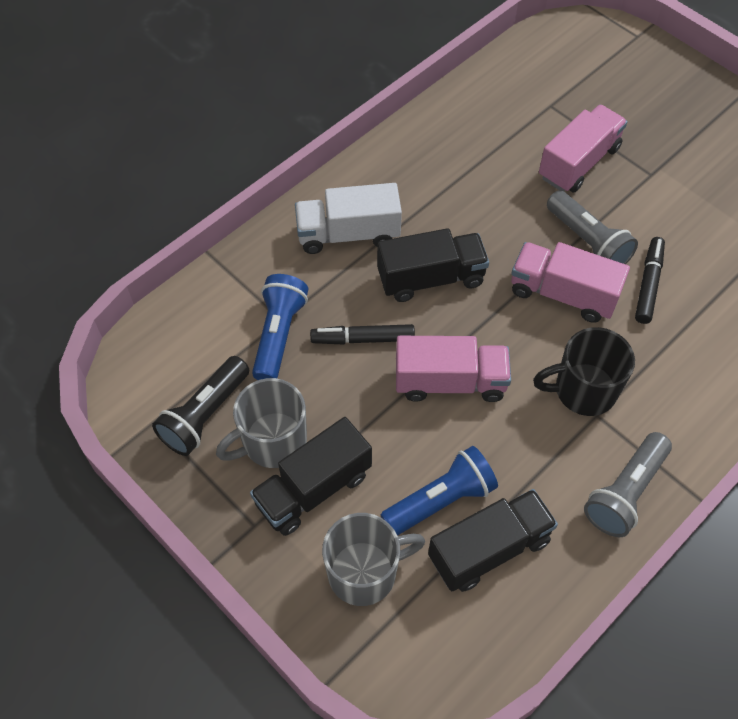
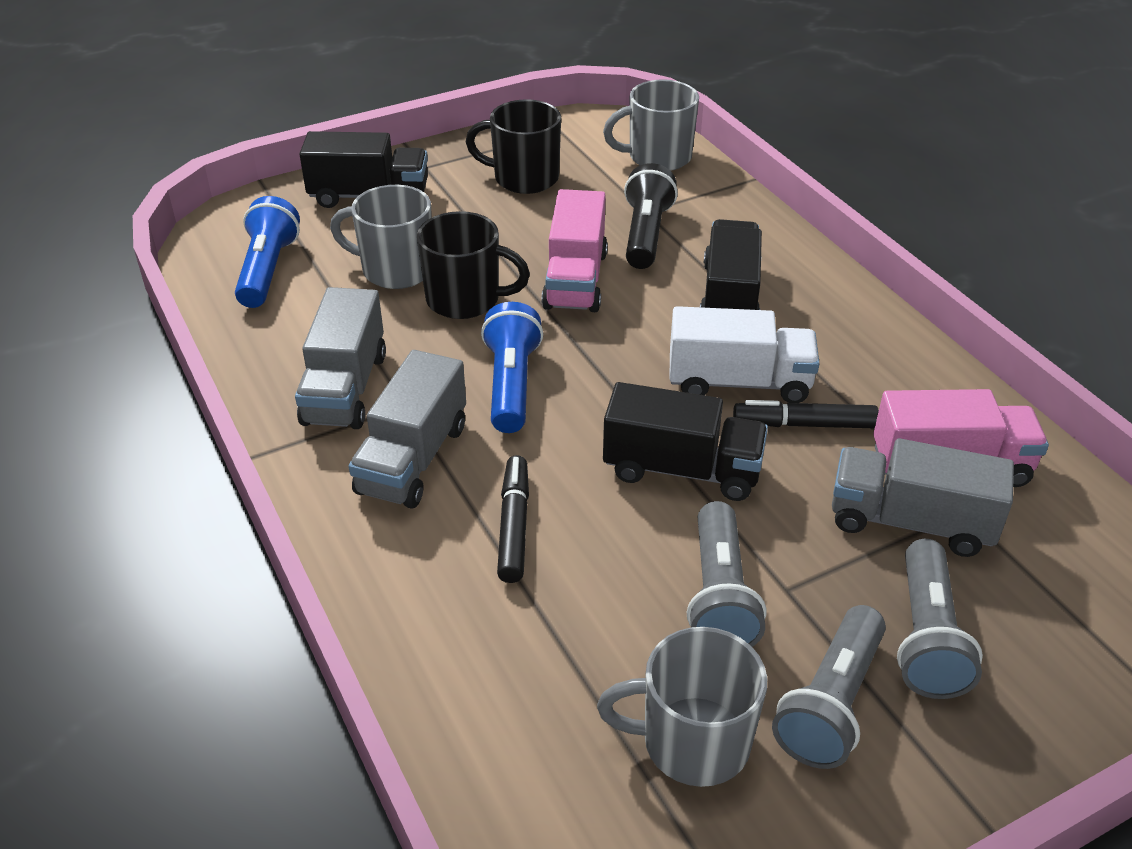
black mug: [533,327,635,416] = 1 -> [417,211,530,319] [466,99,561,194] = 2
grey flashlight: [547,190,638,264] [584,432,672,537] = 2 -> [687,501,766,647] [772,605,886,769] [897,539,983,699] = 3
grey mug: [216,378,307,468] [322,513,425,606] = 2 -> [330,185,432,289] [597,627,767,787] [603,79,699,171] = 3
grey truck: none = 0 -> [295,287,386,429] [349,350,466,509] [832,438,1014,557] = 3
pink truck: [396,336,511,402] [511,242,630,323] [539,105,627,193] = 3 -> [541,189,608,312] [873,389,1049,487] = 2

